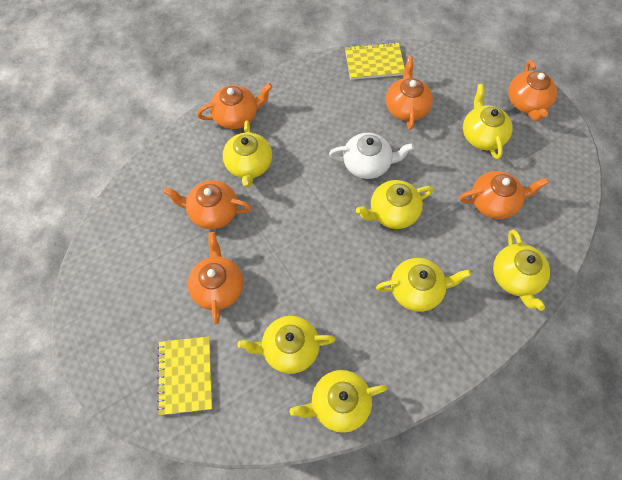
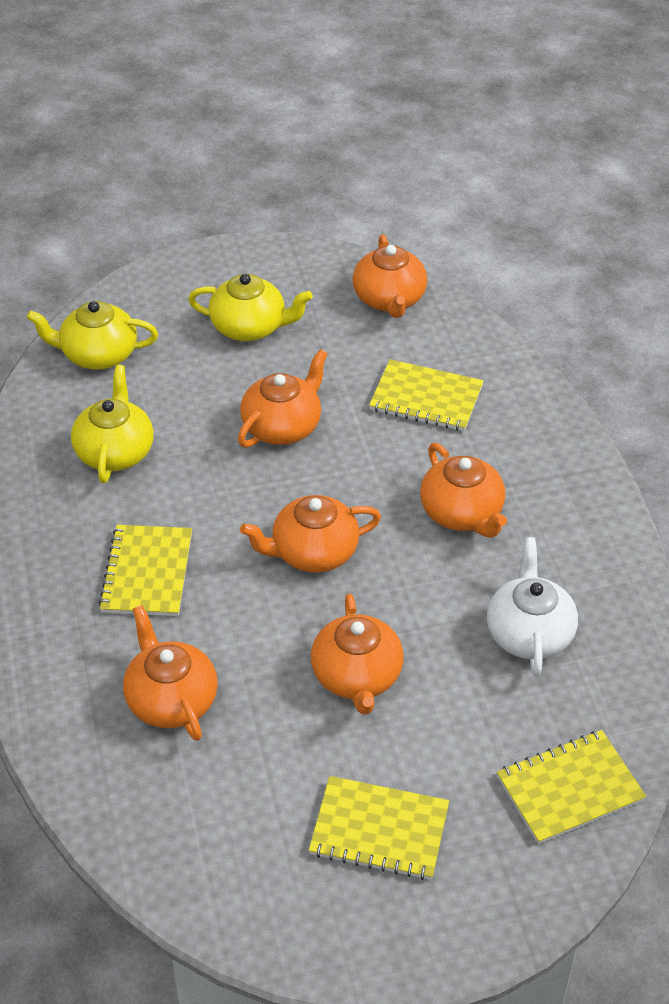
yellow notebook: [157,336,212,415] [345,42,405,80] = 2 -> [98,525,192,616] [309,776,449,880] [369,359,484,431] [497,730,646,844] = 4
yellow teapot: [223,120,272,188] [238,316,336,374] [290,370,387,433] [356,180,433,229] [376,258,471,312] [463,84,512,160] [493,230,550,311] = 7 -> [26,301,158,370] [71,365,154,483] [188,274,313,341] = 3

